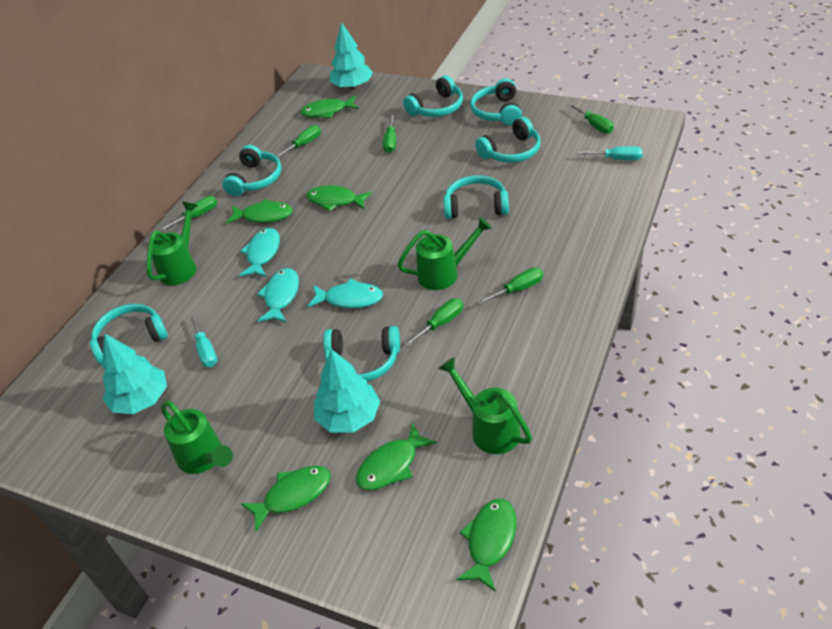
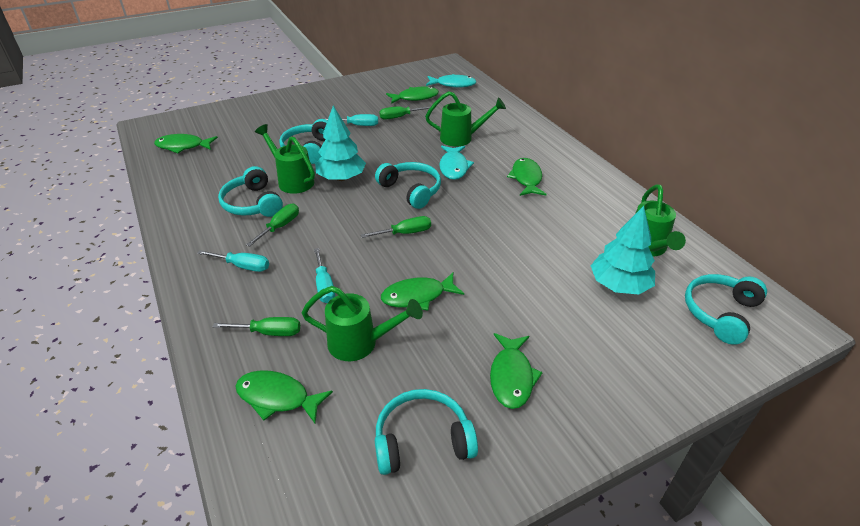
green screwdriver: [159,196,217,232] [276,125,321,158] [383,115,396,153] [404,298,463,347] [477,268,543,305] [568,103,614,134] = 6 -> [213,317,300,336] [246,204,299,247] [361,216,431,238] [379,106,431,119] = 4
turquoise fish: [239,228,280,277] [257,268,299,323] [308,278,383,308] = 3 -> [426,74,477,88] [439,146,474,180] = 2
turquoise headphones: [90,304,168,365] [222,145,281,196] [323,326,400,382] [403,75,463,117] [443,175,509,219] [470,79,522,126] [475,117,541,163] = 7 -> [218,166,283,217] [279,119,328,164] [375,162,441,209] [375,389,478,475] [685,274,767,345] = 5
turquoise screwdriver: [190,314,217,367] [576,146,643,160] = 2 -> [197,250,269,272] [314,248,335,303] [323,114,378,126] = 3
turquoise tree: [102,334,167,414] [314,349,380,433] [330,22,373,89] = 3 -> [315,106,366,181] [591,206,655,294] = 2

